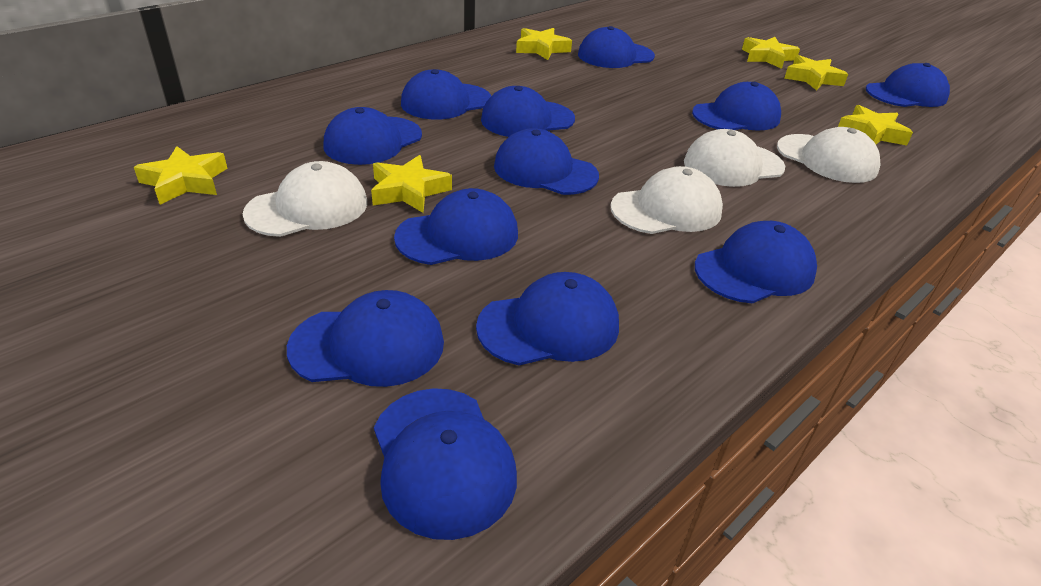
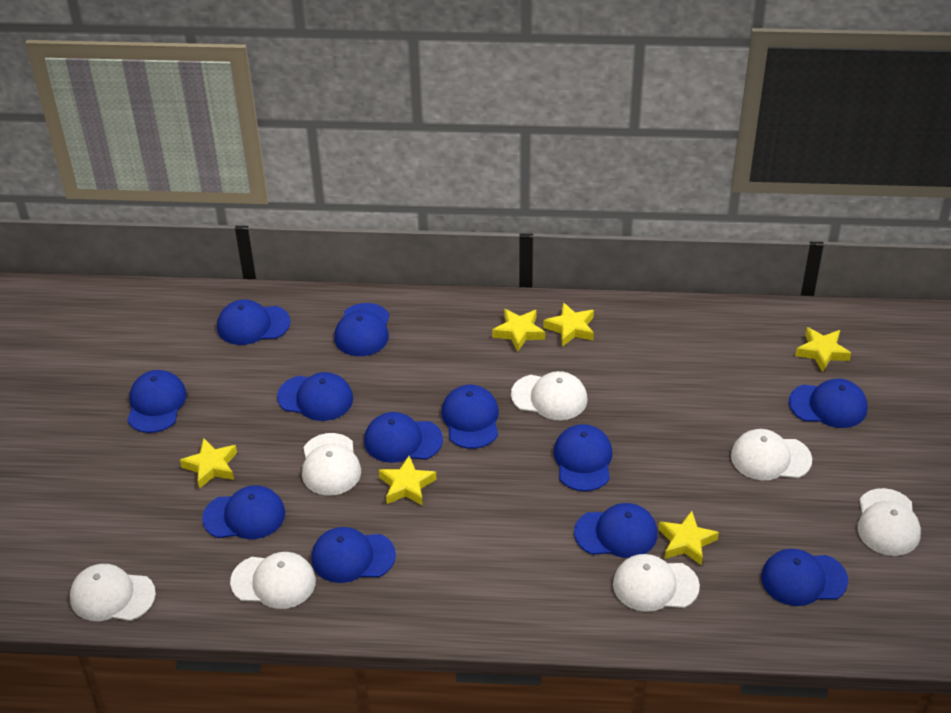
white cap: [243,161,367,237] [611,166,723,234] [684,129,785,187] [777,127,880,183] = 4 -> [70,564,156,621] [230,552,316,609] [302,433,361,496] [511,371,588,420] [613,554,700,612] [731,429,812,480] [858,488,921,556] = 7

